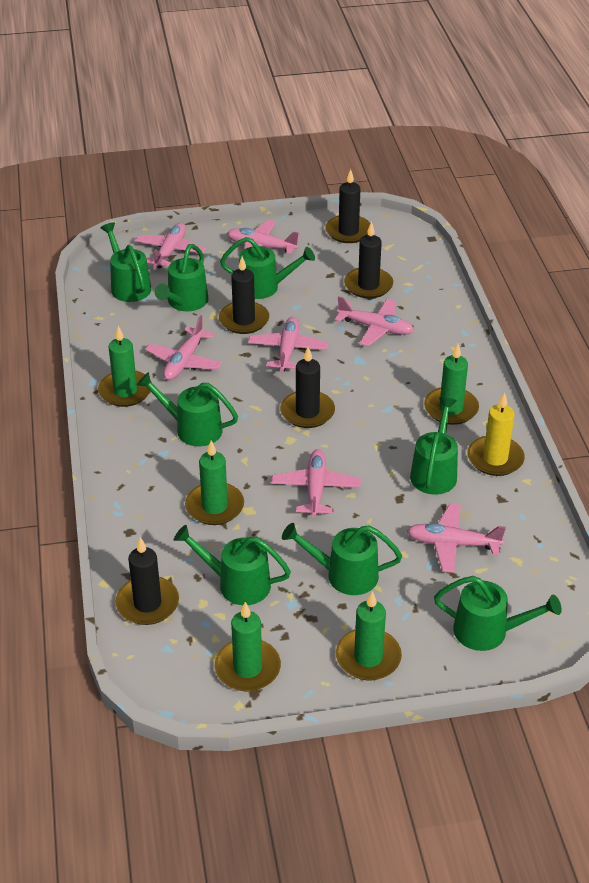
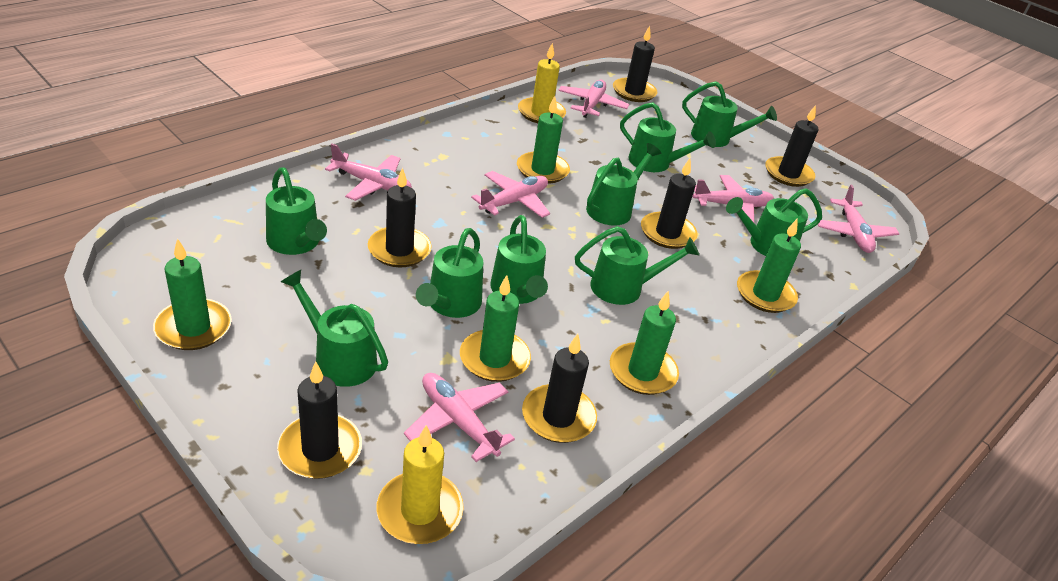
black candle: [116,537,179,625] [219,256,269,334] [280,347,335,428] [325,169,371,243] [344,222,393,299] = 5 -> [277,361,362,479] [368,167,432,268] [522,334,597,443] [613,26,657,102] [641,158,698,249] [765,105,818,187] = 6
green watering can: [101,222,151,302] [137,372,238,446] [155,244,208,311] [174,525,291,605] [220,237,315,299] [282,523,402,595] [410,397,458,495] [434,576,562,651] = 8 -> [266,167,327,255] [281,270,388,387] [416,228,483,318] [490,215,548,304] [575,226,699,305] [586,143,661,226] [620,102,716,172] [682,81,777,147] [726,188,822,256] = 9
pink plane: [135,223,206,269] [145,315,222,380] [227,220,300,254] [248,317,328,371] [271,449,361,517] [335,296,414,346] [407,503,506,573] = 7 -> [325,143,412,201] [404,373,515,462] [471,171,550,218] [558,79,629,118] [693,175,774,222] [818,184,899,253] = 6
yellow candle: [468,392,525,476] = 1 -> [376,425,464,544] [518,43,566,123] = 2

